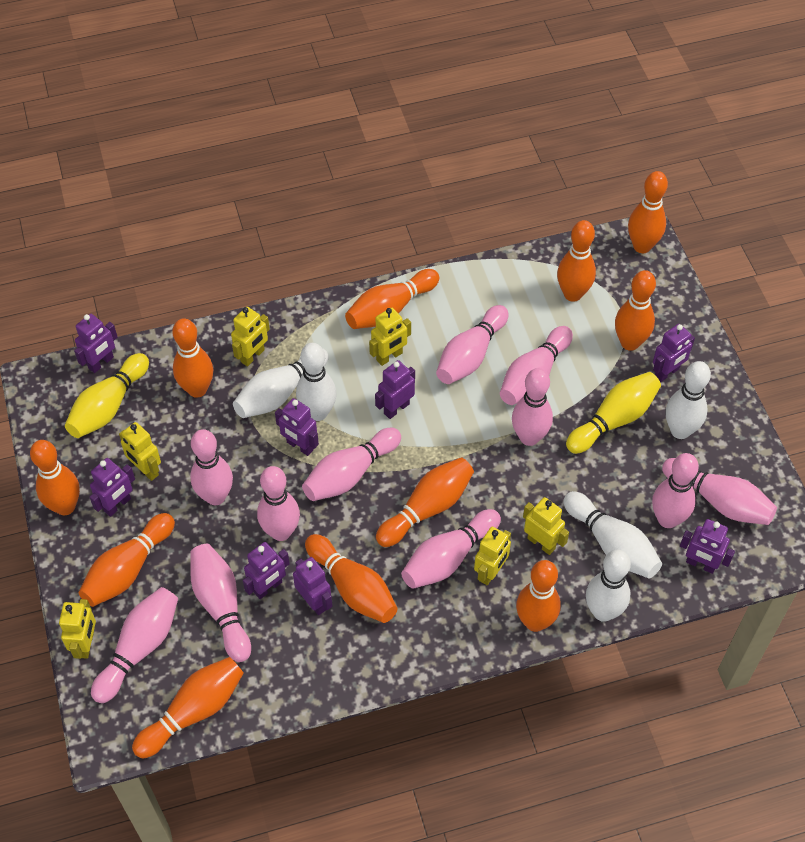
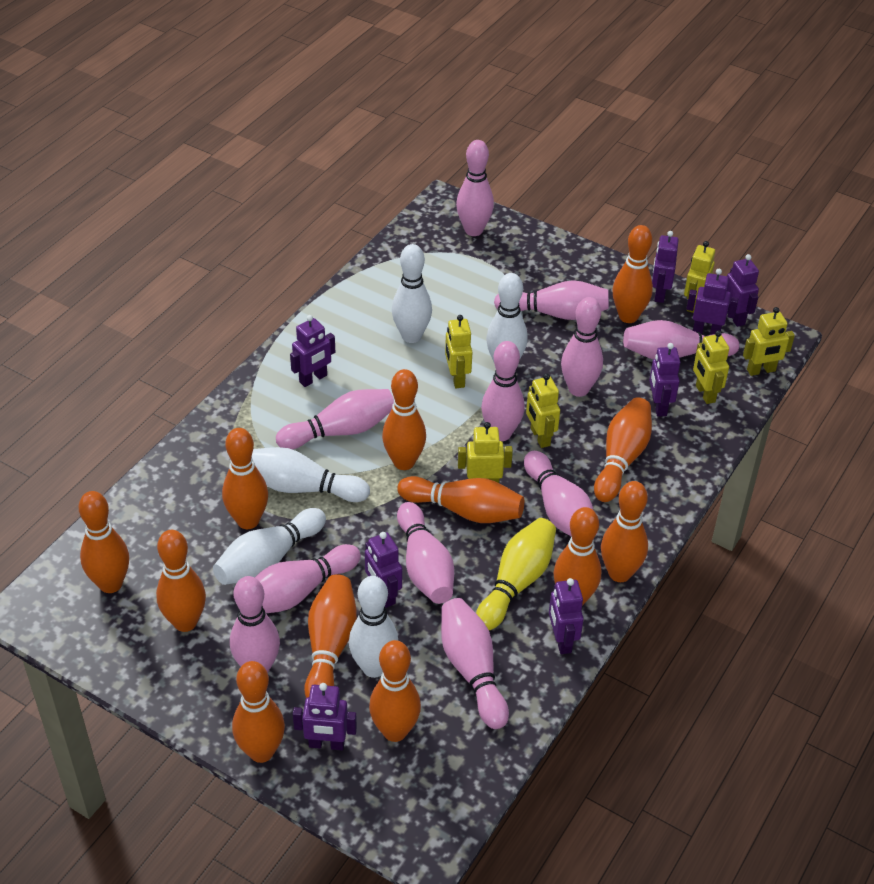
orange bowling pin: [30,440,80,515] [79,513,175,607] [132,657,244,758] [172,318,213,398] [305,534,398,623] [345,269,439,329] [376,457,474,547] [516,560,561,632] [557,220,596,302] [615,270,656,351] [628,171,668,253] = 11 -> [79,491,129,593] [156,530,206,632] [222,428,268,529] [232,661,285,763] [304,574,357,698] [369,640,421,742] [382,369,426,470] [397,476,524,523] [553,507,601,606] [594,397,652,502] [601,481,648,582] [612,225,653,323] = 12
yellow bowling pin: [65,353,149,438] [566,372,661,454] = 2 -> [476,518,556,630] = 1

